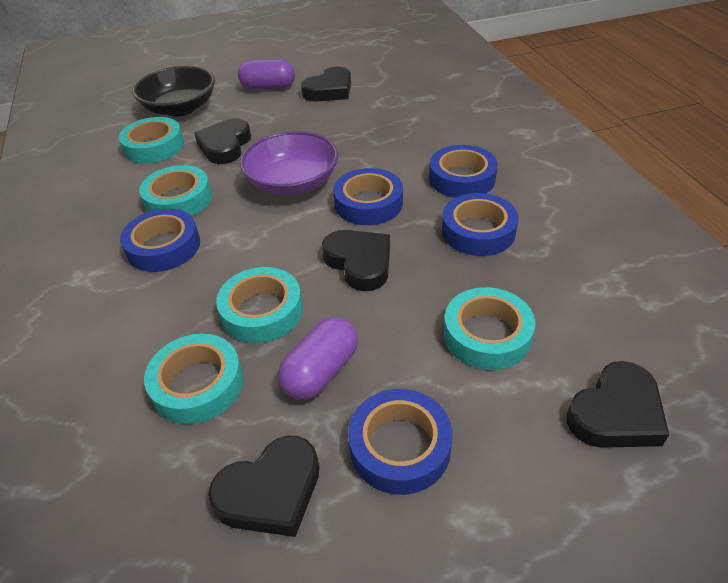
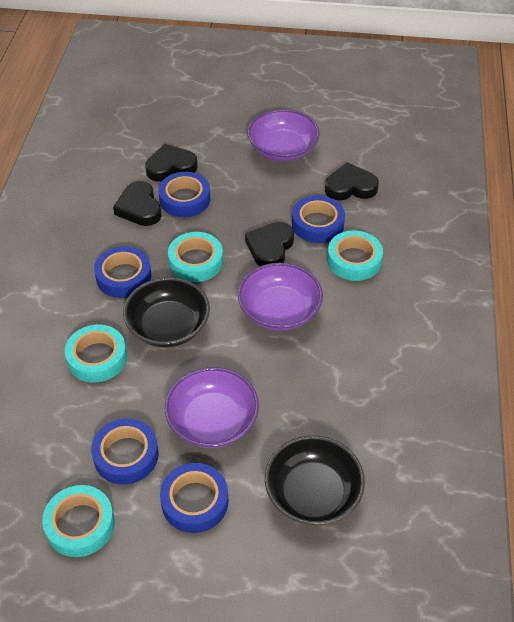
black bowl: [132,66,215,117] = 1 -> [123,277,210,347] [265,435,365,526] = 2
black heart: [194,118,251,164] [208,436,319,537] [301,67,351,101] [322,230,390,291] [567,361,669,448] = 5 -> [113,181,162,226] [145,144,198,181] [245,222,294,267] [325,162,379,201] = 4
purple bowl: [240,131,338,196] = 1 -> [165,367,259,448] [238,263,323,331] [247,109,320,161] = 3
purple capsule: [238,59,295,90] [278,317,358,400] = 2 -> none = 0
turquoise tape: [119,117,184,163] [139,165,212,216] [144,334,243,424] [216,267,303,343] [444,287,535,370] = 5 -> [42,485,115,557] [65,325,127,382] [168,232,223,282] [327,230,383,281] = 4

